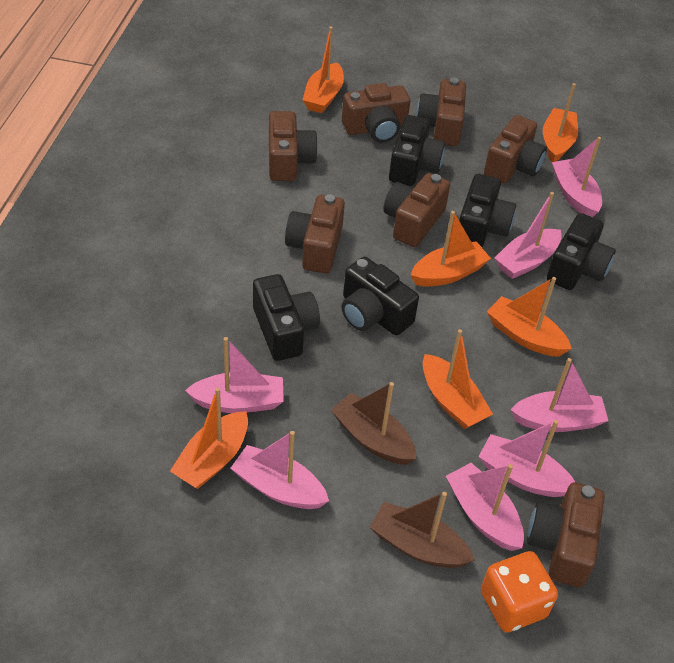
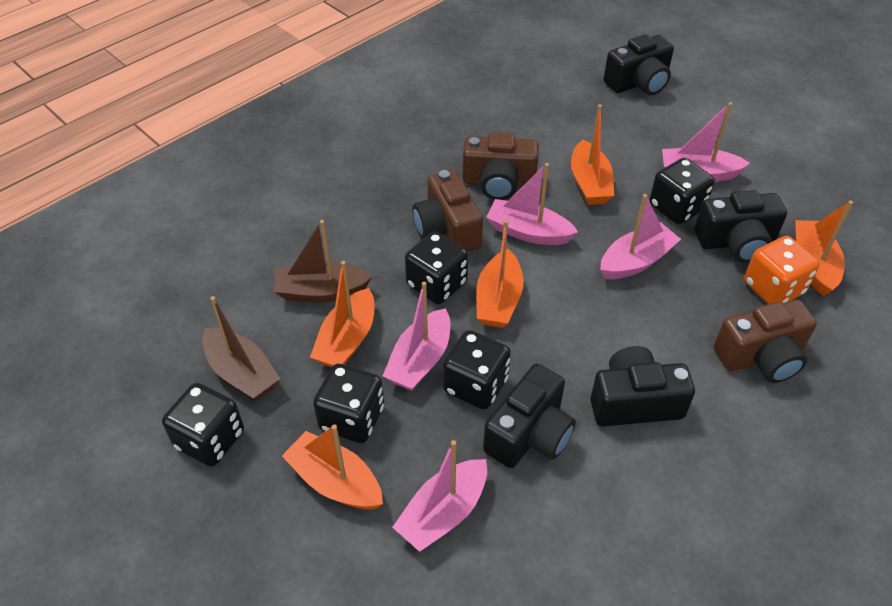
black camera: [253,274,320,361] [342,257,419,335] [389,115,445,186] [459,174,516,247] [547,213,616,290] = 5 -> [483,364,576,468] [590,346,695,427] [604,34,674,95] [695,190,787,263] = 4
black dice: none = 0 -> [162,383,244,467] [313,364,384,443] [405,232,468,304] [443,330,511,410] [649,158,715,224] = 5
brown camera: [269,111,318,181] [285,194,345,273] [342,83,410,143] [383,173,450,247] [416,78,466,146] [484,115,547,184] [527,483,605,588] = 7 -> [412,170,483,251] [463,132,539,200] [714,300,817,383] = 3
orange boat: [170,388,248,489] [303,26,344,113] [411,211,491,287] [423,329,493,429] [487,277,572,357] [543,83,578,162] = 6 -> [282,424,383,510] [310,261,374,367] [476,220,523,328] [571,104,614,205] [795,201,853,296] = 5
pink boat: [185,337,284,413] [230,431,329,509] [446,463,524,551] [478,420,575,497] [495,192,562,279] [511,358,608,432] [552,137,602,217] = 7 -> [383,282,450,391] [392,440,487,552] [486,163,578,245] [600,194,681,279] [662,102,750,182] = 5

